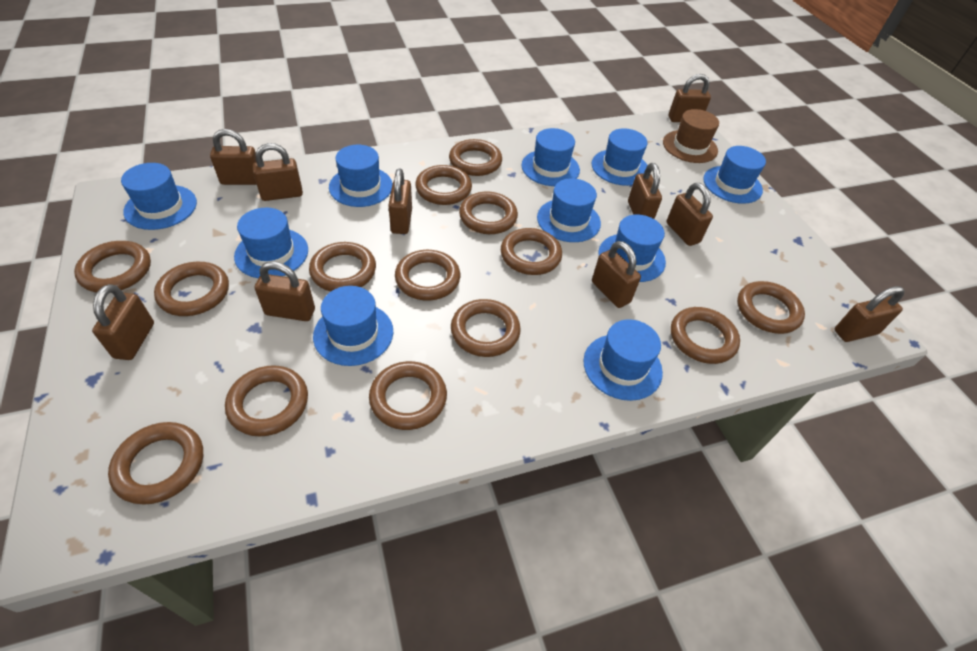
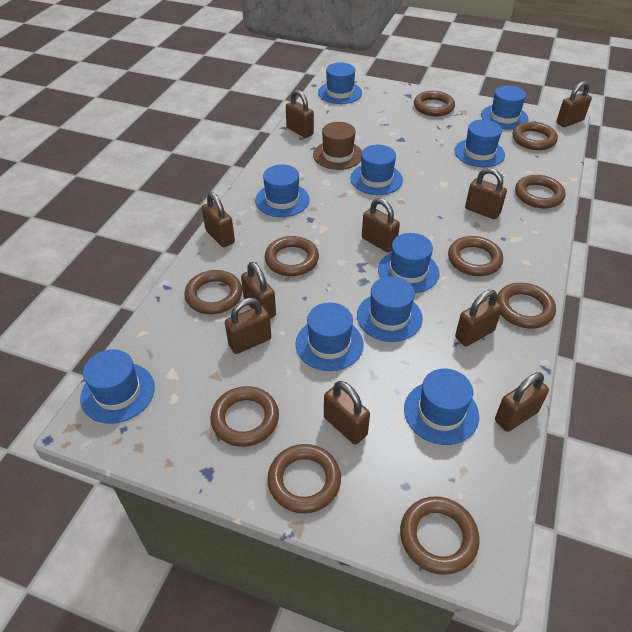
brown ring: [74,241,151,292] [108,422,203,505] [154,262,229,316] [225,365,308,437] [309,242,376,291] [369,361,447,430] [395,250,460,301] [415,165,472,205] [449,139,502,176] [451,299,521,357] [459,192,518,234] [501,228,562,275] [671,307,740,364] [737,281,805,334] = 14 -> [184,270,242,314] [211,386,279,447] [265,236,319,276] [267,444,341,513] [400,496,479,575] [414,91,455,116] [448,236,503,276] [496,283,556,328] [513,122,558,150] [515,175,566,208] = 10

